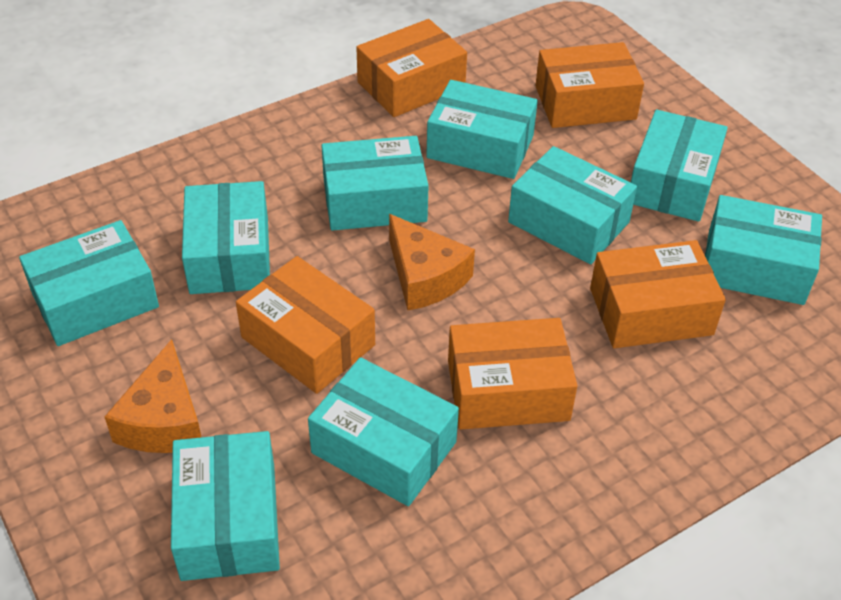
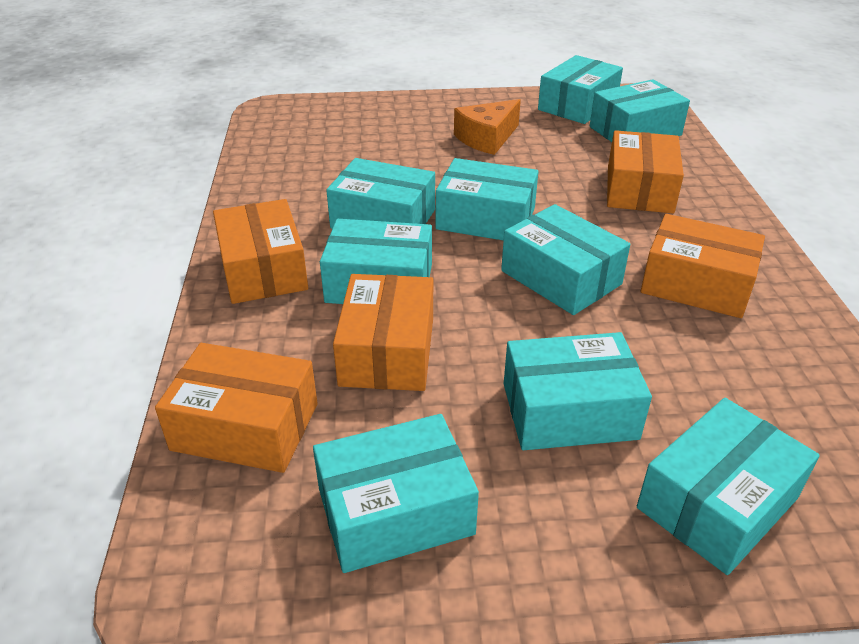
orange cheese: [105,339,201,453] [389,214,475,310] = 2 -> [454,99,521,155] = 1

